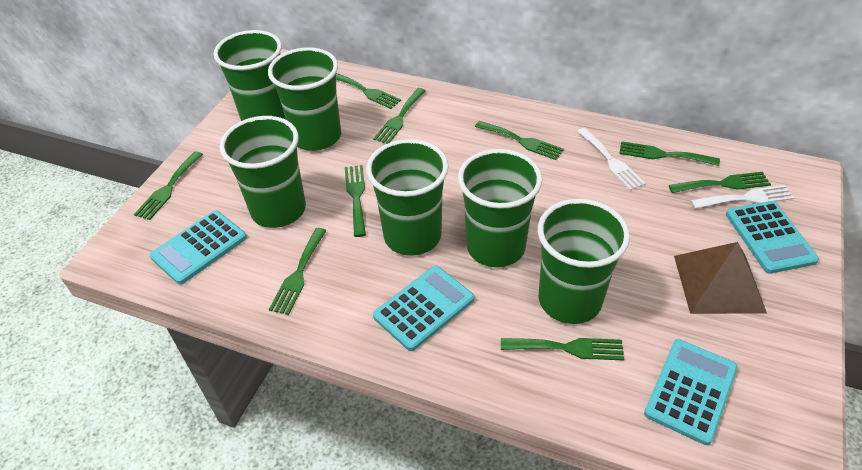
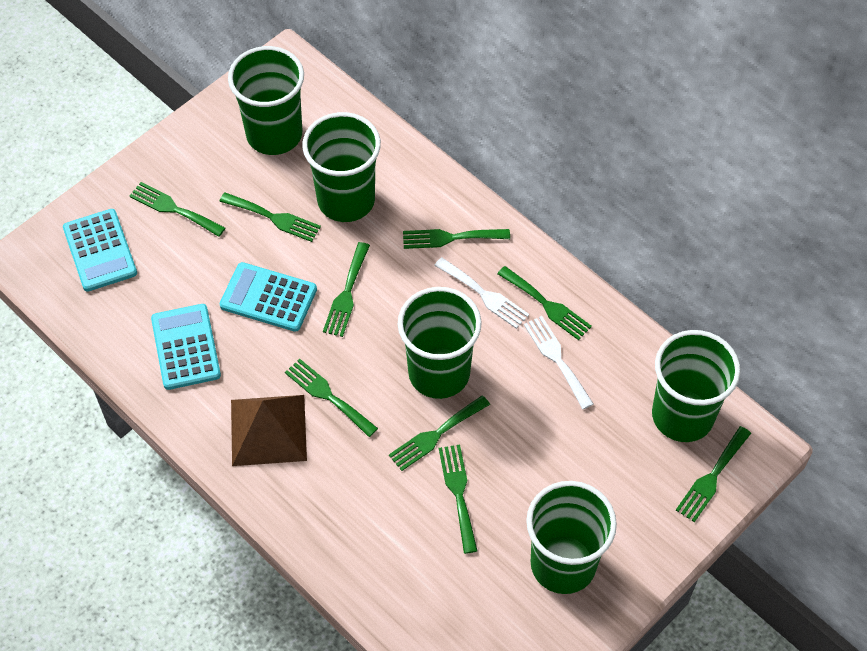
green cup: [214,30,285,121] [220,116,306,228] [268,47,341,151] [366,139,449,256] [458,149,542,267] [538,199,630,324] = 6 -> [228,46,304,155] [302,112,381,222] [398,287,482,399] [526,481,617,594] [652,330,740,442] = 5
turquoise calculator: [149,210,247,284] [373,266,474,351] [644,339,738,445] [726,201,819,274] = 4 -> [63,209,137,292] [151,304,221,390] [220,262,317,332] = 3

